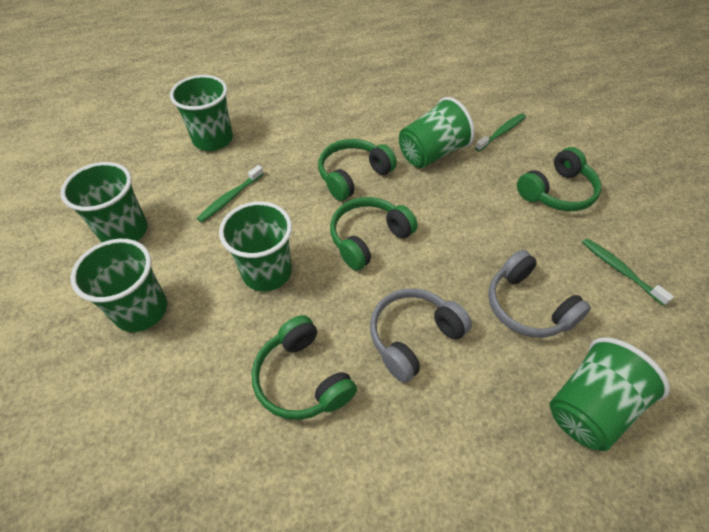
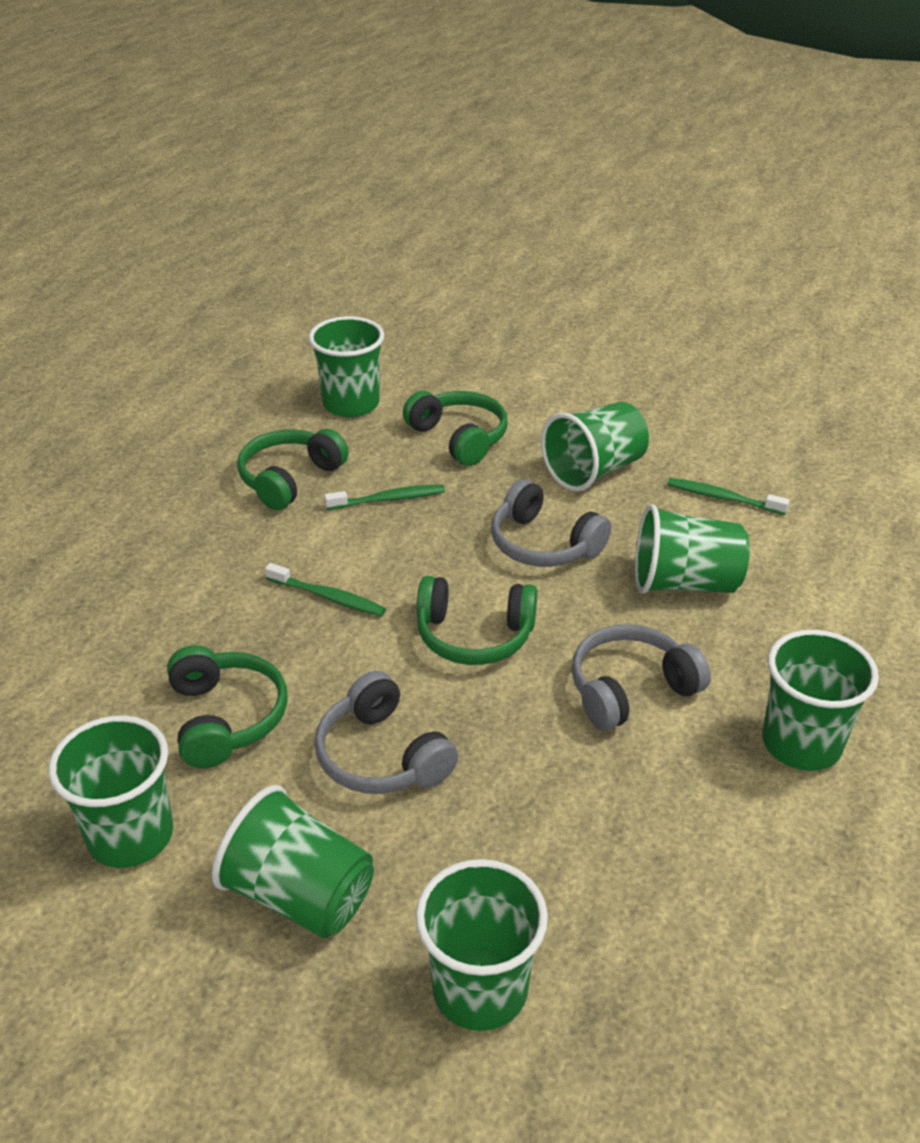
green cup: [60,162,148,242] [70,239,167,332] [170,75,233,151] [219,201,292,291] [399,97,475,168] [550,337,670,451] = 6 -> [49,715,173,868] [212,785,374,938] [308,316,384,417] [416,859,548,1031] [541,402,649,491] [635,504,750,594] [762,630,879,771] = 7
grey headphones: [370,288,472,383] [488,250,591,338] = 2 -> [314,671,458,794] [491,479,611,567] [572,624,711,731] = 3

